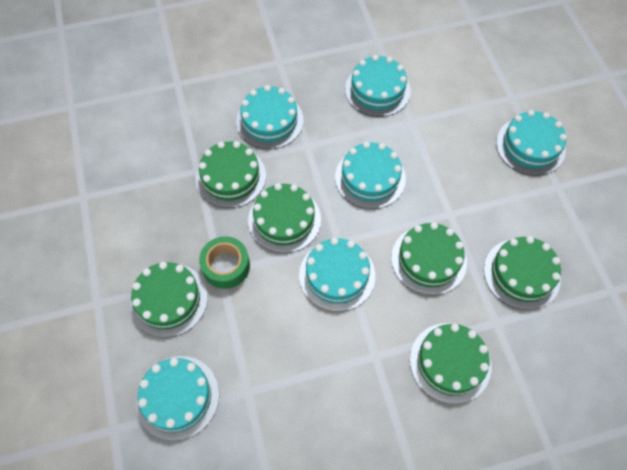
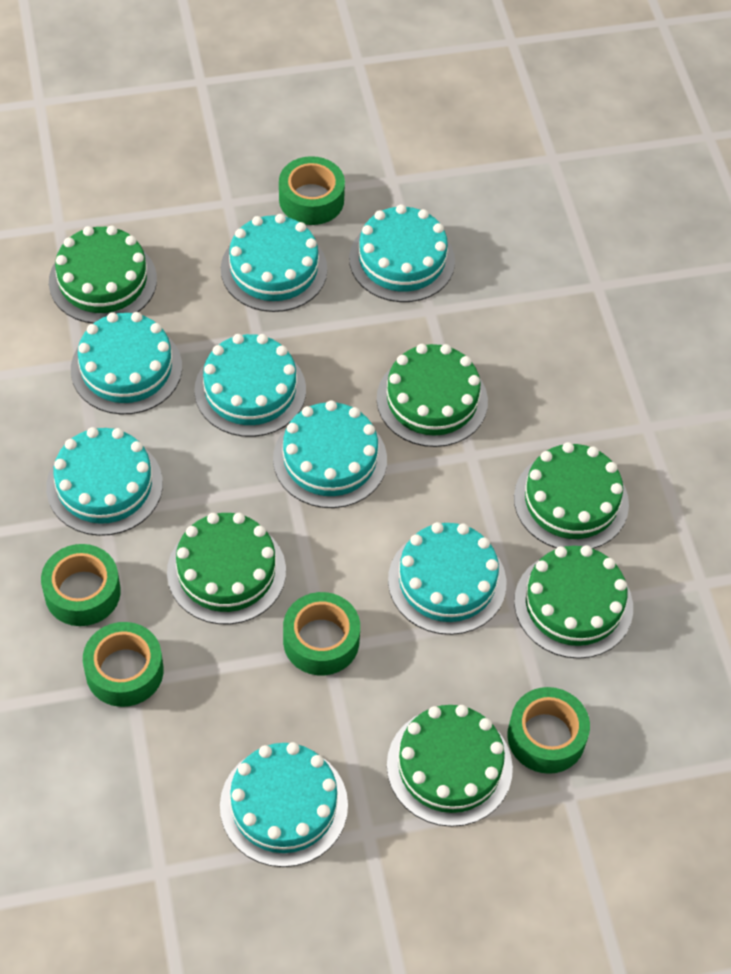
green tape: [199,236,250,289] = 1 -> [41,544,121,626] [83,622,163,707] [279,156,345,225] [283,592,360,675] [507,687,590,774] = 5
turquoise cake: [136,356,219,441] [236,85,304,149] [299,238,375,312] [335,142,406,209] [345,55,411,117] [496,110,567,176] = 6 -> [46,427,163,536] [71,312,182,414] [194,334,306,437] [220,742,348,867] [221,214,327,312] [273,400,387,508] [349,204,455,302] [388,522,506,635] = 8

